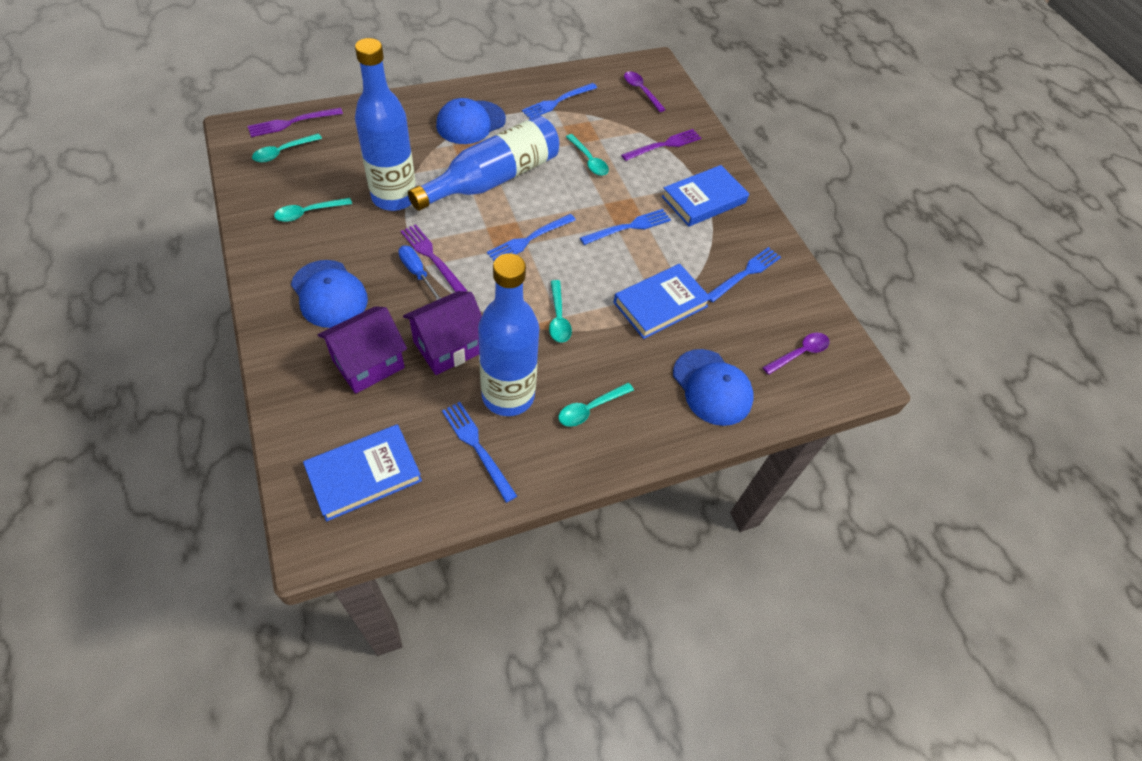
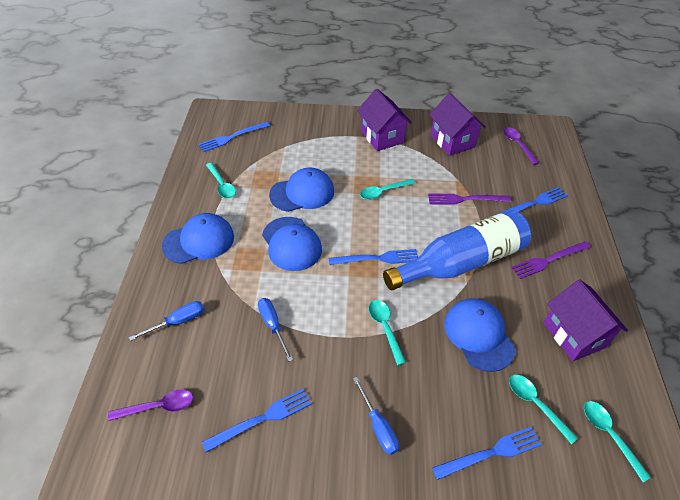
blue book: [303,424,422,521] [613,264,711,339] [662,165,749,227] = 3 -> none = 0
blue bottle: [355,38,416,211] [408,116,559,211] [478,253,539,416] = 3 -> [383,210,531,290] = 1
blue cap: [291,260,368,328] [436,98,506,144] [673,349,754,426] = 3 -> [162,213,234,264] [262,217,322,271] [269,168,334,212] [444,298,516,372] = 4
blue screwdriver: [398,245,441,300] = 1 -> [129,301,204,341] [258,298,293,361] [353,377,399,455] = 3
purple fork: [248,108,343,137] [401,224,467,292] [621,129,701,161] = 3 -> [428,194,511,205] [511,241,591,279] = 2
purple house: [318,306,407,394] [403,291,482,375] = 2 -> [357,89,412,151] [429,93,486,156] [544,279,628,361] = 3

